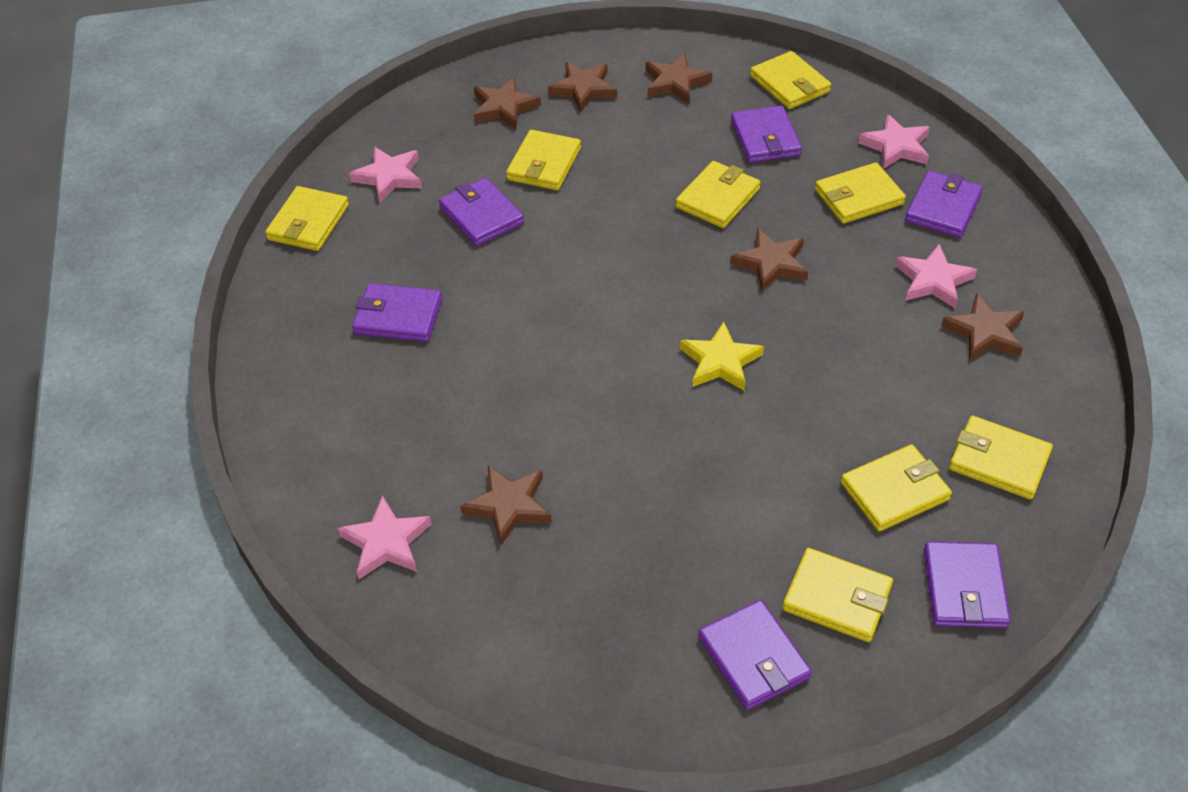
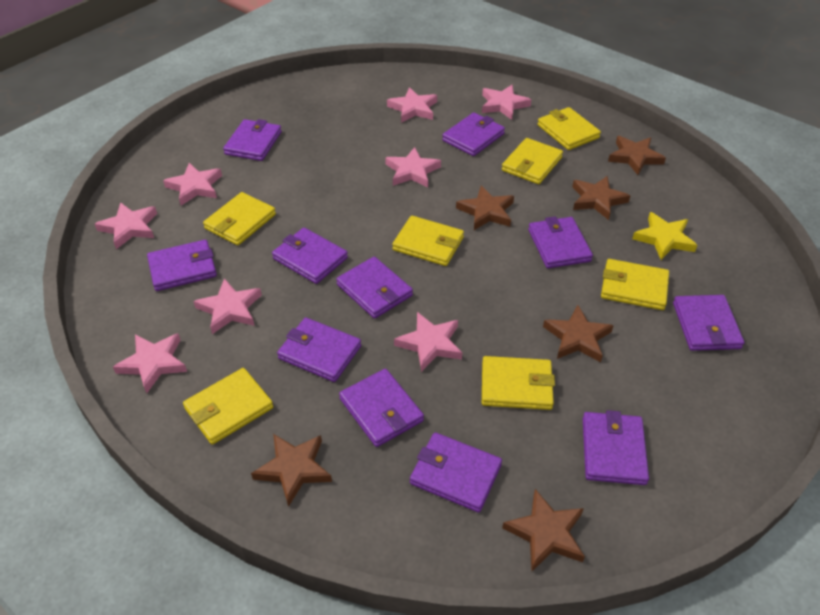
pink star: [338,495,431,579] [349,147,422,203] [858,114,930,169] [895,244,977,309] = 4 -> [95,202,157,249] [113,333,187,393] [163,163,222,205] [193,278,262,334] [385,147,441,187] [387,87,437,123] [394,312,462,372] [482,85,531,120] = 8
purple wallet: [352,283,442,342] [439,178,524,246] [698,600,812,710] [731,105,802,163] [905,171,983,238] [924,541,1011,628] = 6 -> [147,240,217,291] [223,119,282,161] [272,227,348,284] [277,317,361,382] [336,257,413,319] [339,369,424,447] [410,432,502,513] [442,112,505,156] [528,216,593,268] [583,410,649,485] [673,295,744,351] = 11
yellow wallet: [265,186,349,251] [506,130,581,190] [675,161,761,228] [750,51,831,109] [782,548,893,642] [815,162,906,224] [841,444,952,532] [949,415,1053,500] = 8 -> [183,368,273,444] [203,192,276,245] [392,216,464,266] [482,356,555,410] [502,138,563,184] [538,107,601,150] [601,259,669,310] = 7

